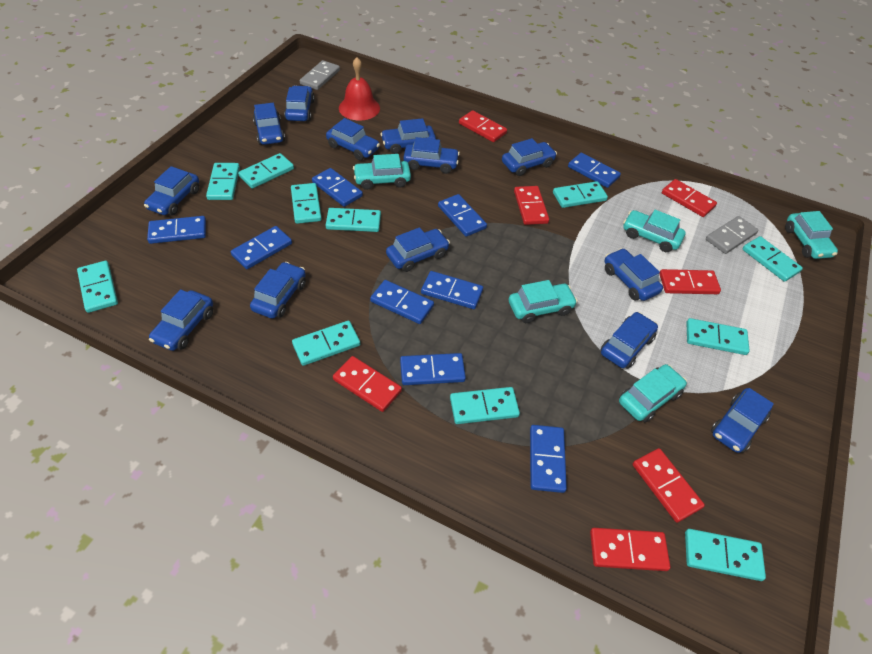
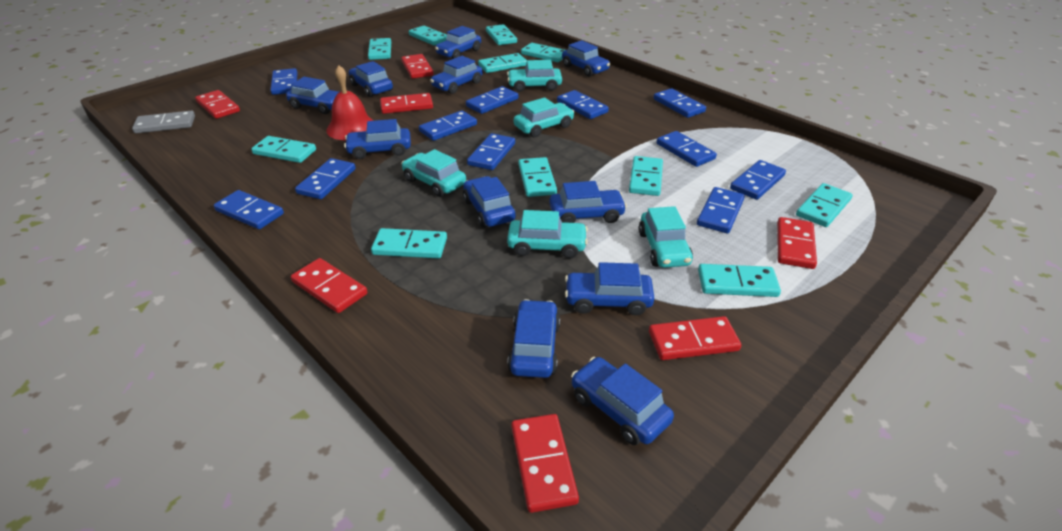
blue car: [144,166,199,216] [149,289,213,351] [250,262,306,319] [253,103,285,145] [284,85,315,121] [326,118,380,160] [380,118,436,154] [386,227,450,272] [403,137,460,174] [502,138,557,176] [601,312,658,369] [605,248,663,301] [711,388,774,453] = 13 -> [286,77,339,114] [344,119,411,159] [349,61,393,97] [430,56,483,94] [435,26,481,59] [463,176,516,228] [507,299,560,378] [549,181,627,223] [562,40,610,77] [565,262,654,315] [571,357,674,445] = 11
blue domino: [147,216,206,244] [231,226,292,269] [312,168,363,207] [370,280,434,324] [400,353,466,385] [421,271,483,309] [438,194,487,237] [530,425,567,493] [568,153,621,188] = 9 -> [214,190,284,229] [270,68,298,95] [295,158,356,199] [419,110,477,141] [466,86,519,114] [467,133,515,170] [557,90,609,119] [654,88,706,118] [657,131,717,167] [697,187,745,233] [730,160,786,200] = 11
grey domino: [300,60,340,90] [706,216,758,254] = 2 -> [132,111,195,133] = 1

